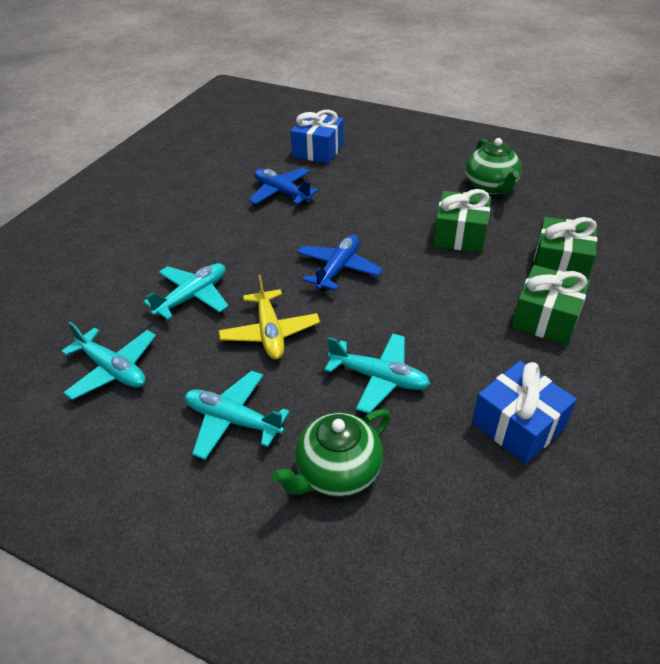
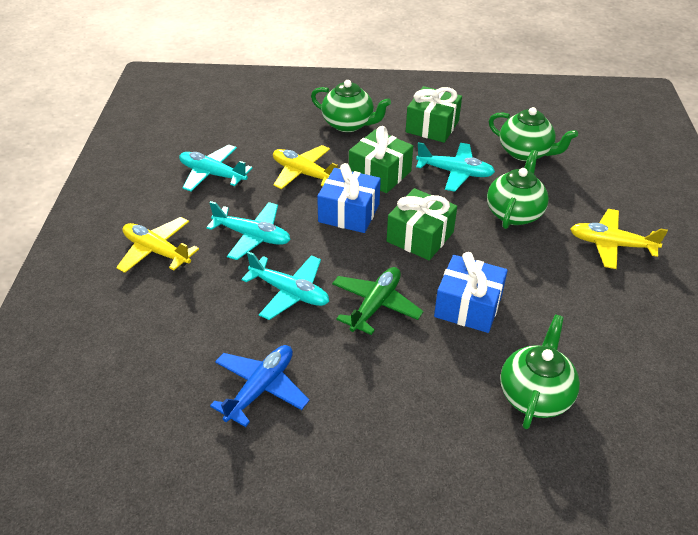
blue plane: [249,168,319,205] [297,235,383,291] = 2 -> [210,345,310,427] = 1
green plane: none = 0 -> [332,267,423,335] = 1
green teapot: [272,409,391,497] [465,138,522,194] = 2 -> [311,80,391,132] [487,150,549,229] [489,107,578,161] [500,315,580,429] = 4
yellow plane: [219,275,320,360] = 1 -> [116,217,199,273] [273,145,340,189] [570,209,668,269] = 3

